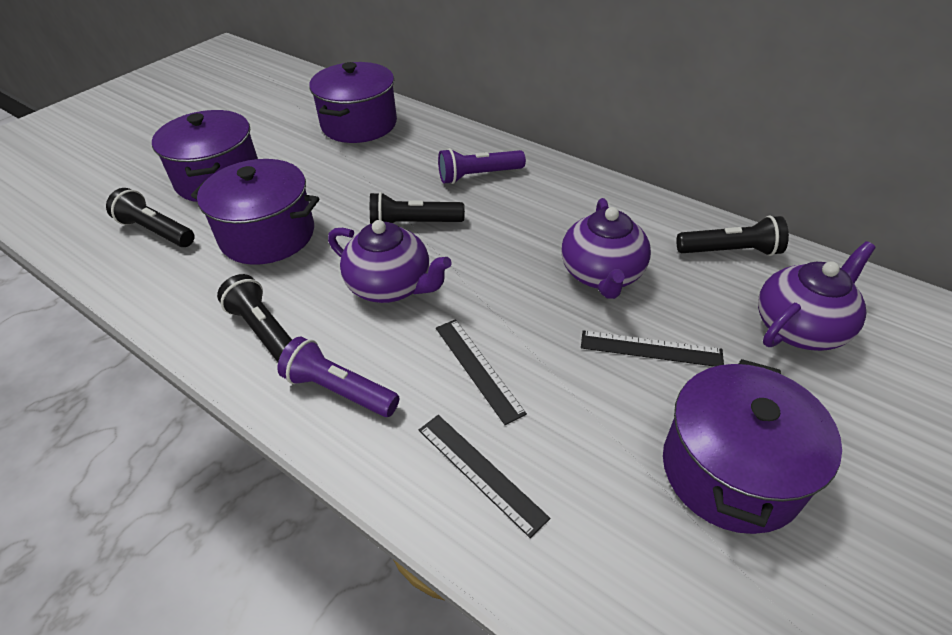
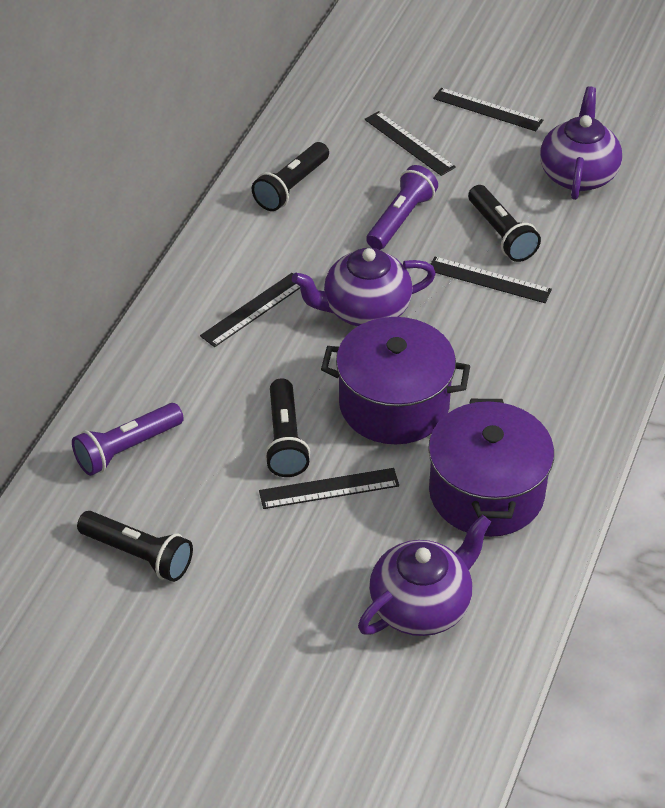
black ruler: [419,415,550,538] [436,319,527,425] [581,330,724,367] = 3 -> [200,273,300,347] [259,468,399,509] [365,111,456,176] [431,257,552,303] [433,88,543,131] = 5
purple pot: [152,110,258,202] [191,159,319,265] [309,62,397,143] [663,359,842,534] = 4 -> [321,317,470,444] [428,399,554,537] = 2

